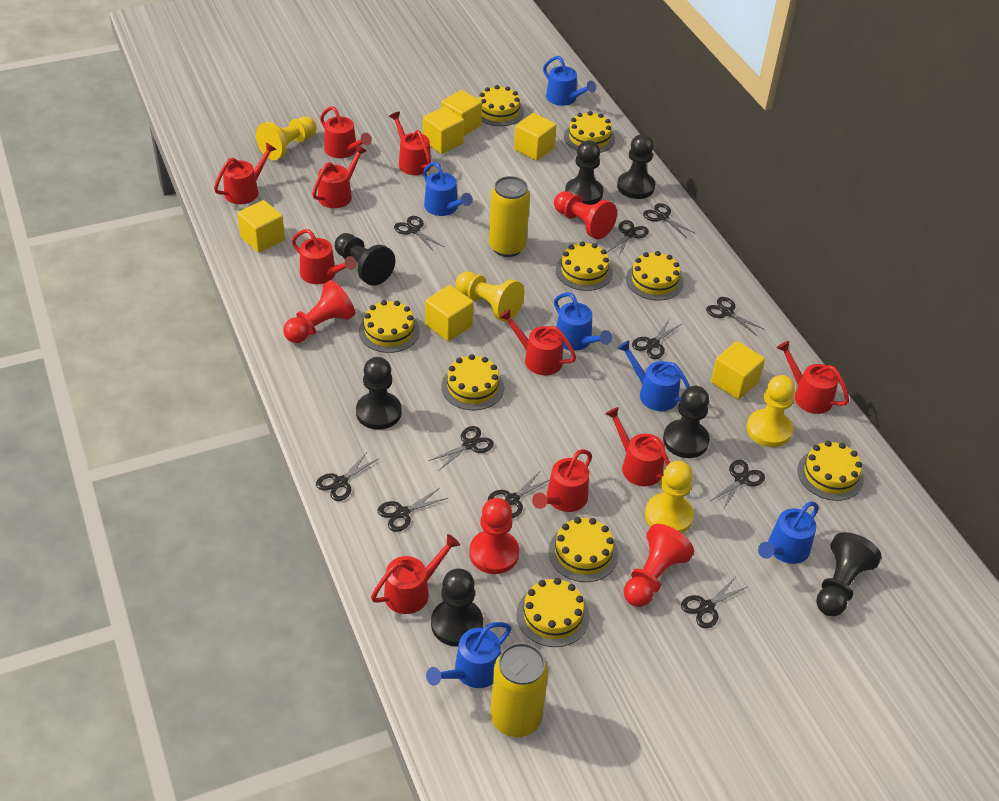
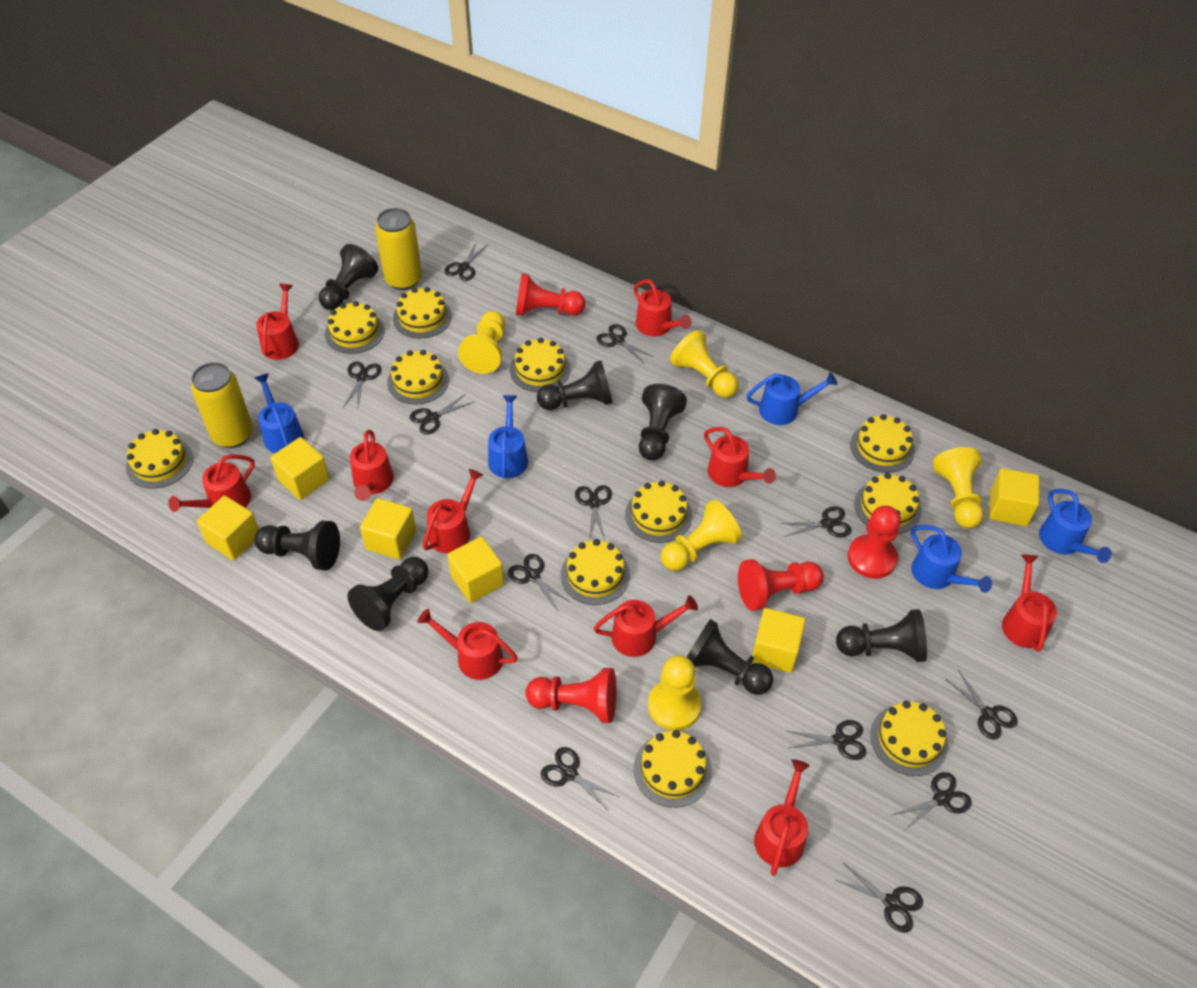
black scissors: [316,451,379,501] [378,488,448,532] [394,216,444,252] [429,426,494,471] [488,470,550,518] [608,220,649,257] [632,319,681,359] [643,203,696,238] [681,577,749,628] [706,297,765,336] [709,460,765,510] = 11 -> [343,361,382,407] [409,394,474,434] [444,241,488,281] [508,554,570,611] [541,747,620,811] [575,485,612,540] [596,324,654,364] [780,506,852,537] [787,720,866,760] [836,863,923,933] [893,772,972,832] [945,670,1018,740] = 12
blue watering can: [423,162,473,216] [426,622,512,688] [543,56,596,106] [554,292,612,351] [617,340,690,411] [758,501,819,564] = 6 -> [255,373,304,453] [488,395,528,478] [746,372,837,425] [911,525,992,593] [1039,489,1112,563] = 5
yellow cake: [359,300,420,353] [441,354,504,410] [479,85,524,126] [517,578,589,647] [548,517,619,582] [556,241,613,291] [564,111,615,153] [626,251,684,301] [797,441,864,501] = 9 -> [126,429,193,489] [325,301,385,354] [387,350,449,405] [393,287,452,338] [510,338,571,392] [561,539,630,605] [625,480,692,543] [634,730,712,808] [850,414,915,473] [854,473,922,534] [870,701,948,776] = 11
yellow pawn: [256,117,317,160] [455,272,524,322] [645,461,694,533] [746,375,795,447] = 4 -> [458,311,505,374] [648,655,701,731] [661,499,742,571] [670,330,738,398] [933,447,984,528] = 5

